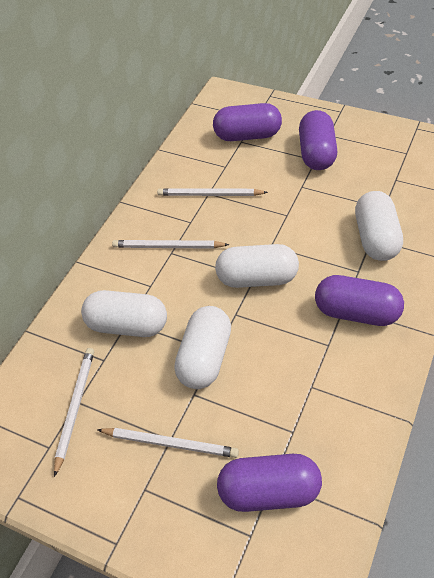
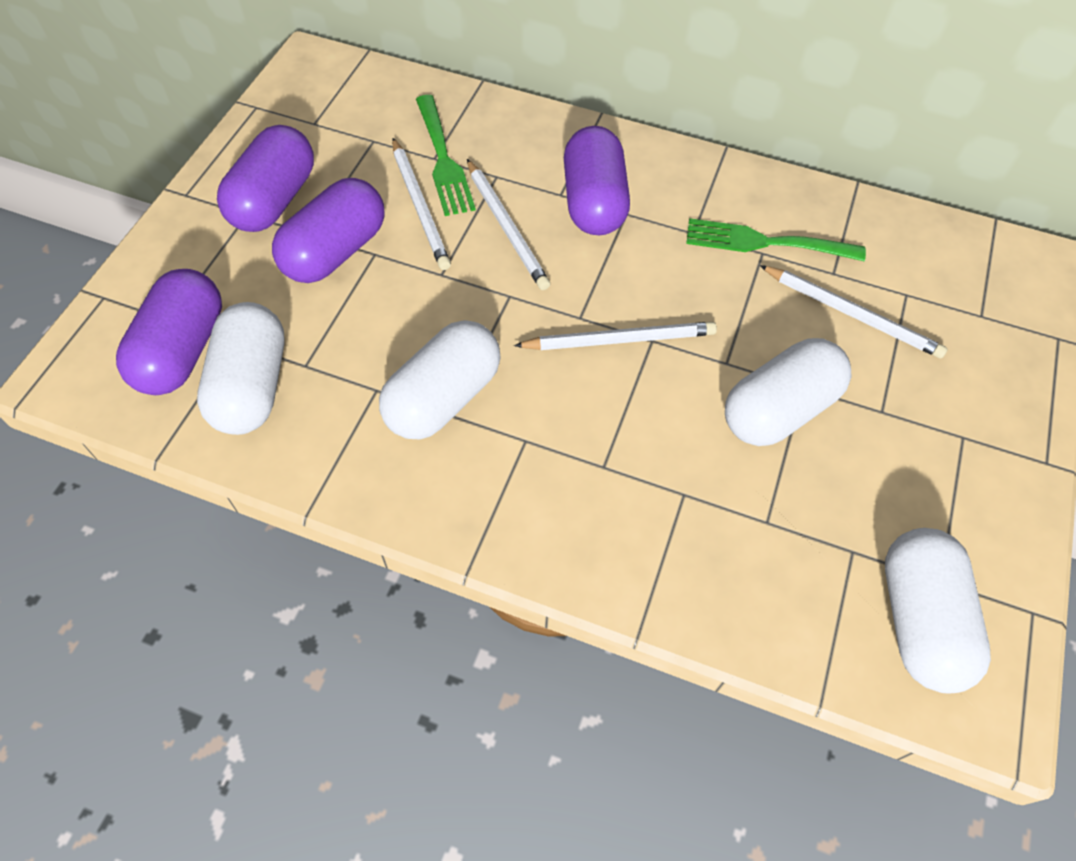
green fork: none = 0 -> [416,95,476,216] [686,218,866,261] = 2

